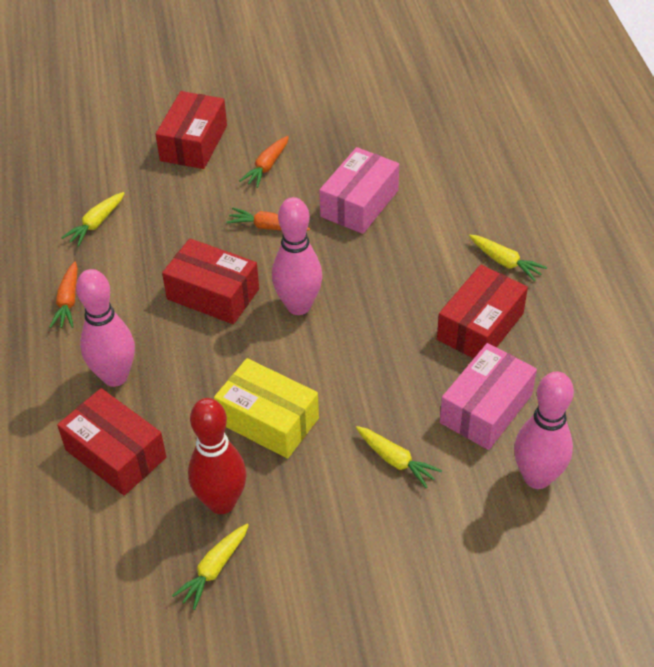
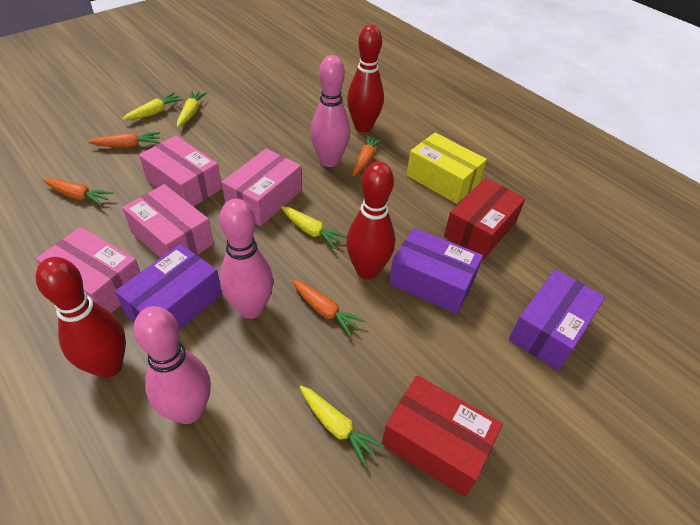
orange carrot: [49,261,78,328] [226,208,310,231] [239,136,289,188] = 3 -> [43,178,114,206] [88,132,160,148] [292,280,365,337] [352,134,384,176] = 4
pink box: [319,147,399,234] [440,343,537,450] = 2 -> [36,227,140,313] [122,184,214,258] [139,135,222,207] [222,148,302,226] = 4
purple box: none = 0 -> [115,244,222,330] [389,228,483,314] [509,269,605,370] = 3
red bowling pin: [188,398,246,514] = 1 -> [36,257,126,378] [346,162,395,279] [347,25,384,132] = 3
red box: [57,388,167,495] [155,91,227,169] [162,238,259,324] [437,265,528,359] = 4 -> [382,375,503,497] [444,178,525,259] = 2

